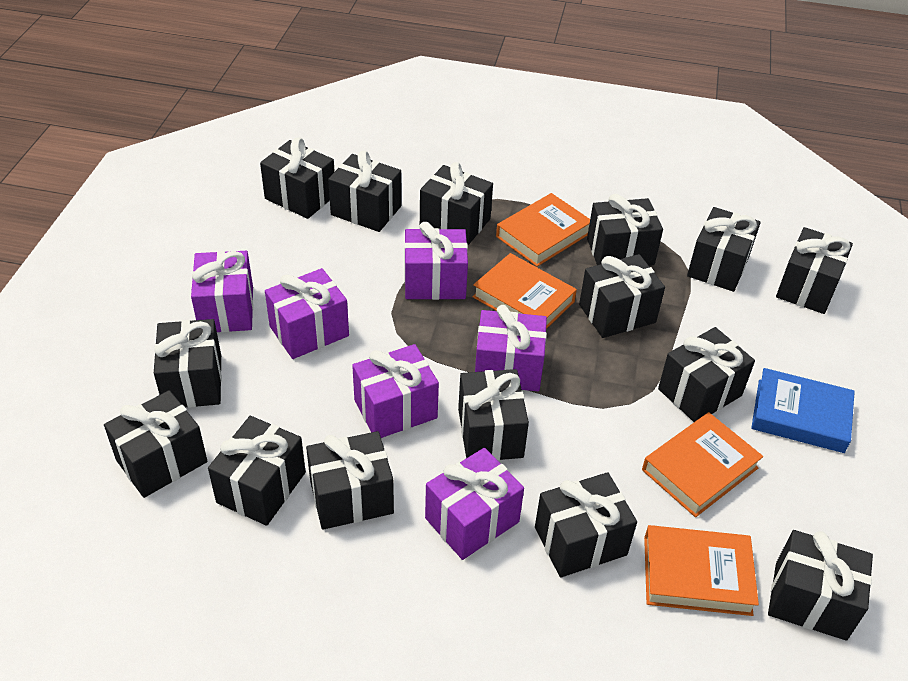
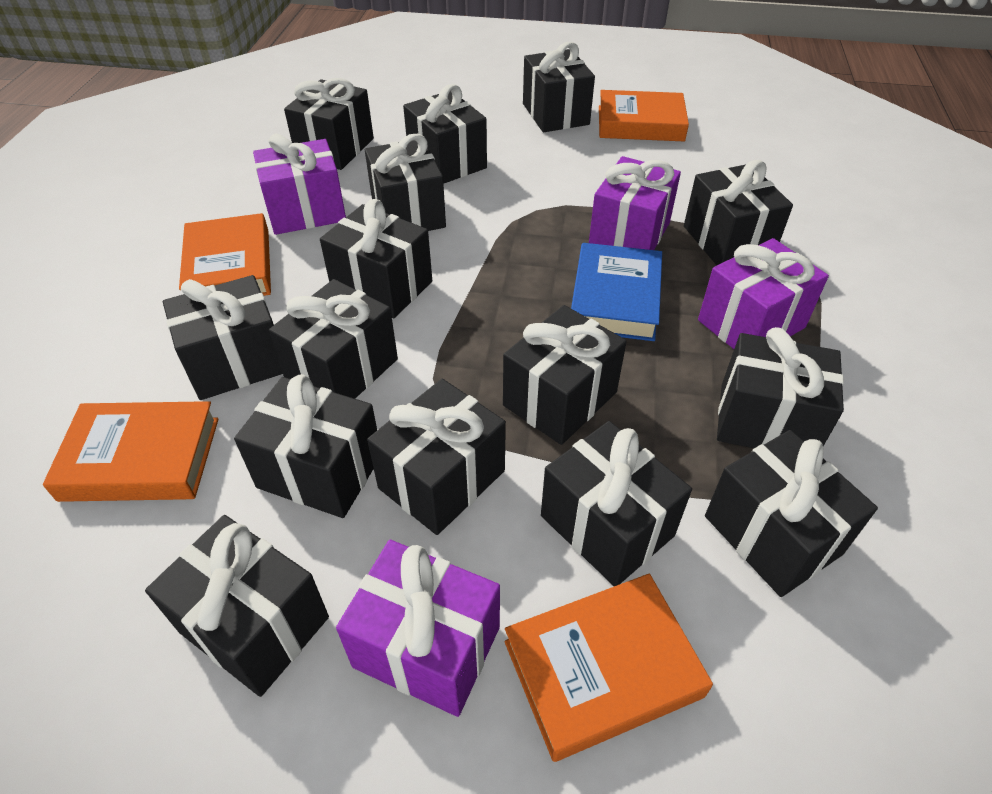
purple gift: [191,251,253,332] [265,268,349,359] [352,344,439,438] [404,222,468,300] [425,448,524,560] [475,305,547,391] = 6 -> [253,133,346,235] [336,540,500,717] [589,156,681,250] [698,238,829,349] = 4

